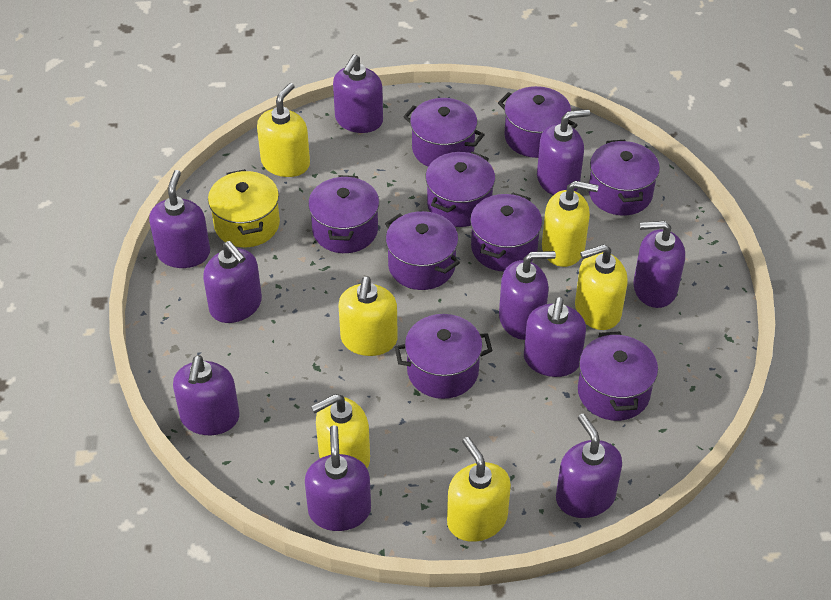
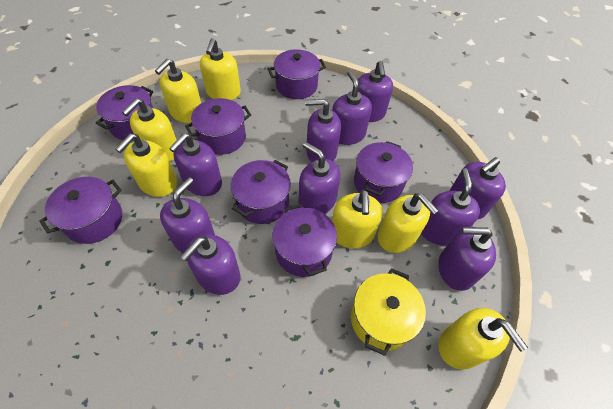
purple pot: [308,175,379,253] [385,211,460,290] [395,314,493,399] [403,98,485,167] [425,152,495,227] [470,192,542,272] [498,86,577,158] [578,332,658,421] [589,140,660,215] = 9 -> [39,177,122,244] [96,85,153,141] [185,98,251,155] [231,160,291,224] [268,49,326,99] [272,204,337,277] [354,141,413,203] = 7
yellow soap dispenser: [257,83,310,177] [311,394,370,468] [339,276,398,356] [447,437,511,542] [542,181,599,267] [575,244,628,330] = 6 -> [115,133,177,197] [122,98,177,161] [155,59,201,123] [200,38,241,100] [332,190,383,249] [377,193,439,253] [438,308,528,370] = 7

